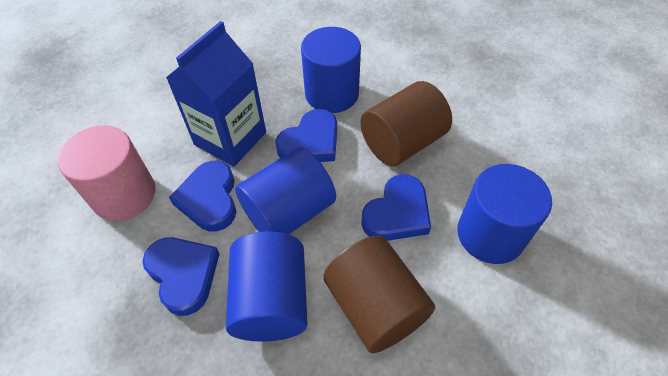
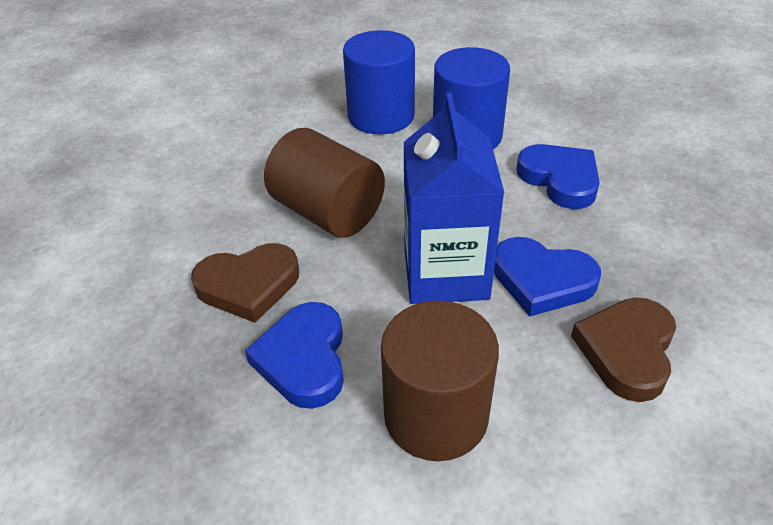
blue cylinder: [226,231,308,341] [235,147,336,234] [301,27,361,113] [457,164,552,264] = 4 -> [343,30,415,134] [433,47,510,149] = 2
blue heart: [142,237,220,316] [169,161,236,232] [275,109,337,162] [361,174,431,241] = 4 -> [245,302,344,409] [494,237,601,317] [516,144,600,209] = 3
brown heart: none = 0 -> [191,243,299,323] [571,297,676,402] = 2
pink cylinder: [58,125,155,221] = 1 -> none = 0

